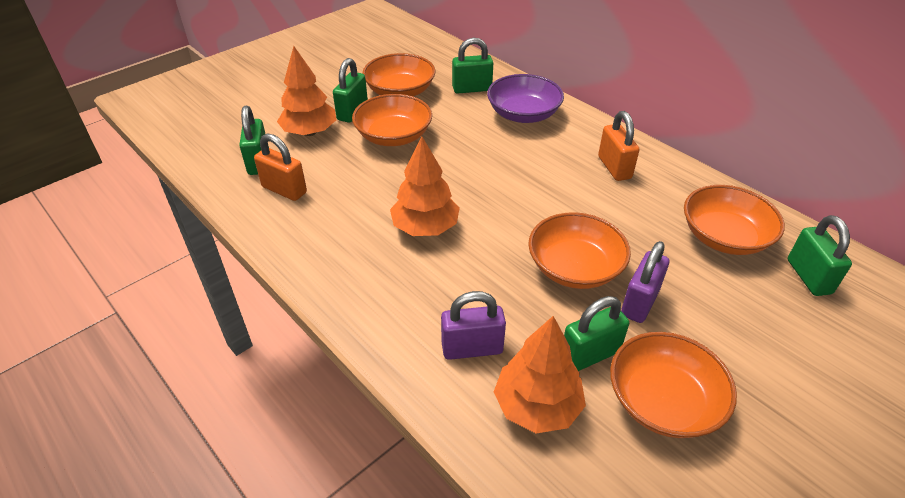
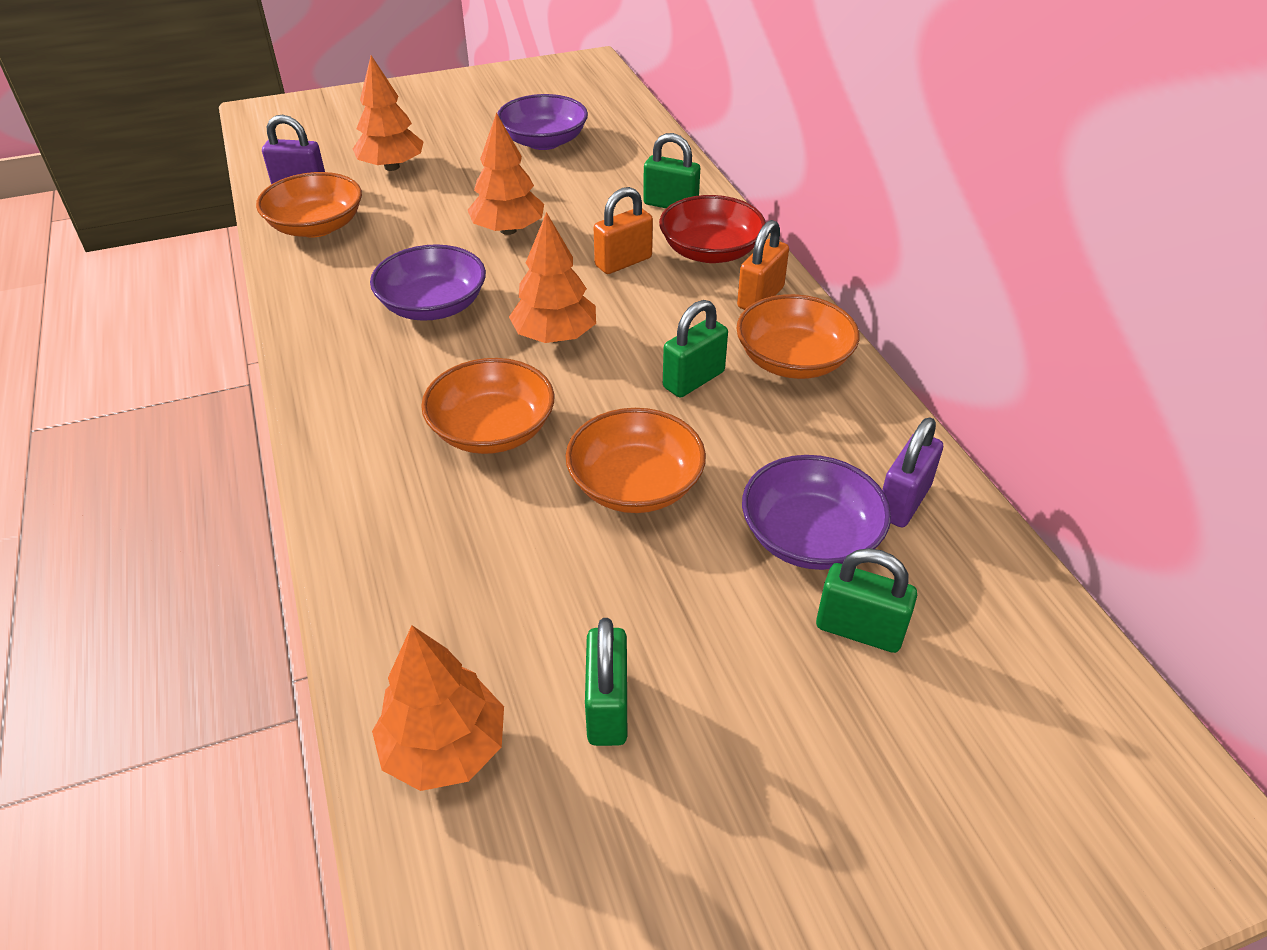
green padlock: [239,106,269,175] [333,58,368,123] [452,38,493,94] [564,296,629,371] [788,215,852,296] = 5 -> [585,618,627,746] [643,133,700,208] [663,300,728,398] [816,548,917,653] = 4
orange bowl: [352,94,432,146] [362,53,436,96] [528,212,631,289] [610,332,737,438] [684,185,785,255] = 5 -> [256,172,362,237] [421,358,554,454] [565,408,706,513] [736,294,859,379] = 4
orange tree: [277,46,336,136] [390,136,460,236] [494,316,586,433] = 3 -> [353,55,423,171] [372,626,504,791] [468,113,544,235] [509,212,596,343] = 4
purple bowl: [487,74,564,123] = 1 -> [370,244,486,321] [497,94,588,150] [742,455,891,570] = 3
red bowl: none = 0 -> [659,195,766,263] = 1

